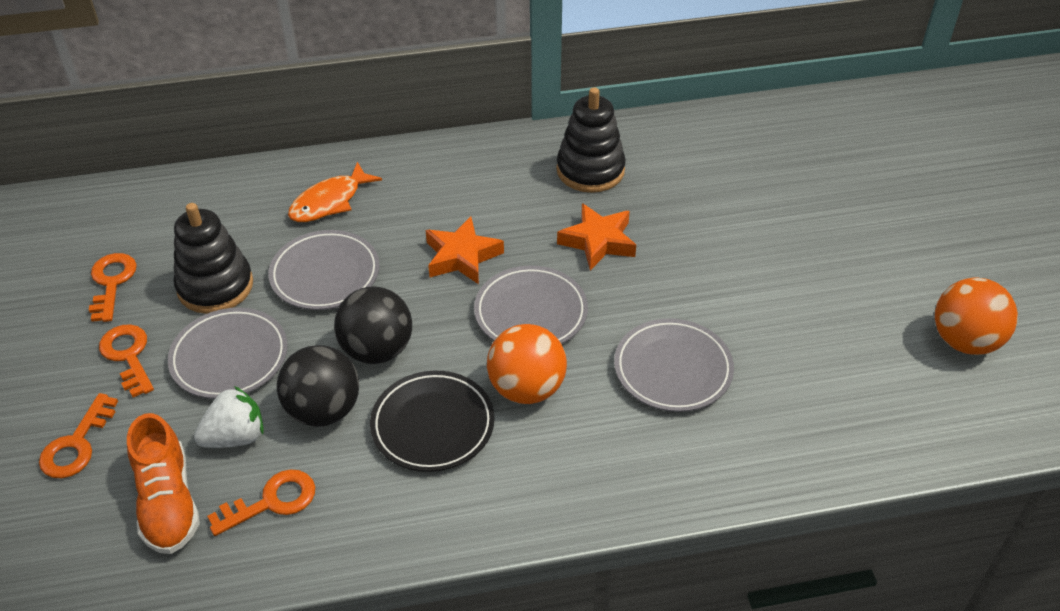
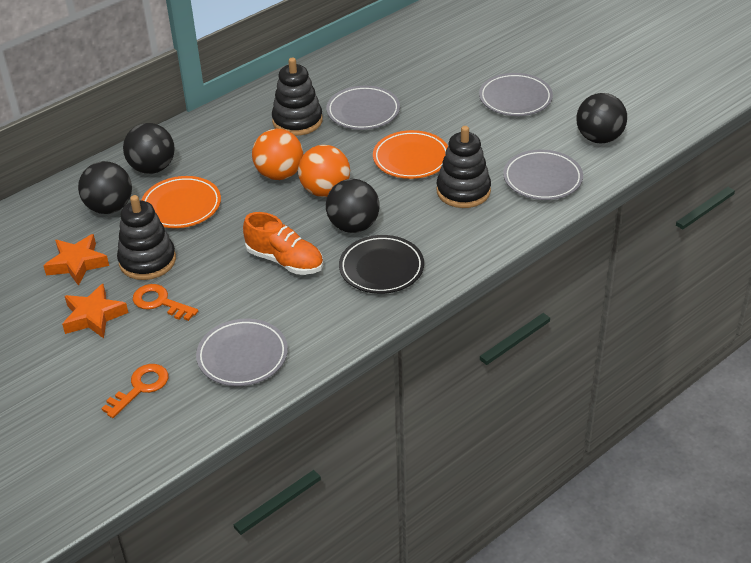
black ball: [277,345,359,427] [334,286,412,364] = 2 -> [78,161,132,214] [123,123,175,174] [326,179,380,233] [577,93,627,144] = 4
black stacking toy: [173,203,253,314] [556,87,626,193] = 2 -> [117,195,176,280] [272,58,323,136] [436,126,491,208] = 3
orange fish: [288,162,382,222] = 1 -> none = 0
orange key: [39,393,118,478] [89,253,137,322] [99,324,154,397] [207,469,315,536] = 4 -> [101,364,168,418] [133,284,198,321] = 2
orange plate: none = 0 -> [141,176,221,228] [373,130,448,179] = 2
white strawberry: [194,386,264,448] = 1 -> none = 0

